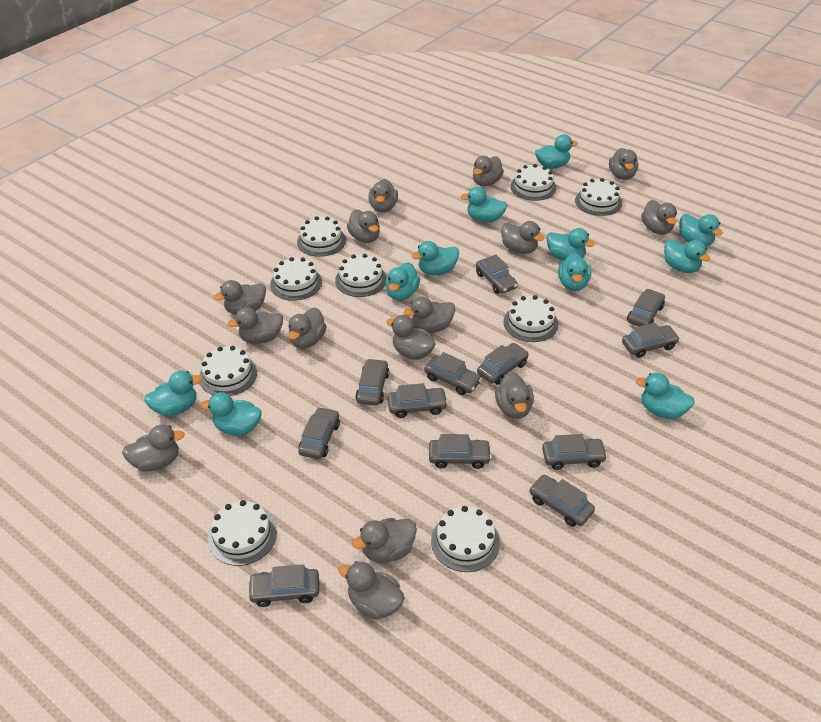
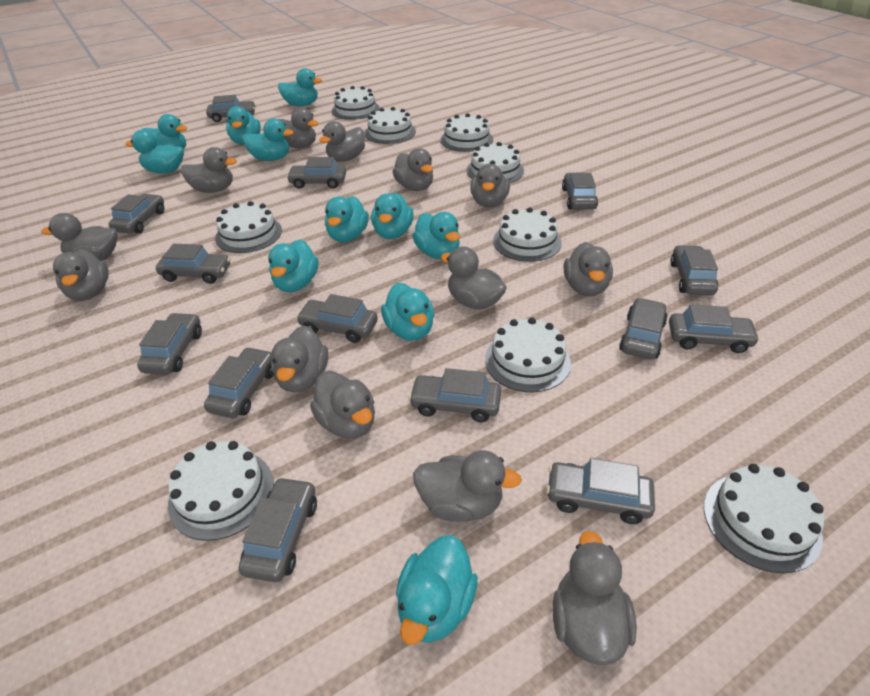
grey car: [247,564,319,607] [298,407,340,459] [355,359,389,406] [388,383,448,418] [424,352,482,395] [429,434,492,469] [476,254,518,294] [477,343,529,385] [529,475,595,527] [542,434,608,470] [622,323,680,358] [627,289,665,327] = 12 -> [108,194,164,234] [137,313,202,375] [156,244,231,284] [204,347,274,418] [206,95,256,122] [239,477,317,582] [287,157,346,189] [296,294,378,343] [409,368,501,422] [546,458,655,524] [562,173,598,210] [619,298,668,360] [669,304,760,353] [670,245,718,295] = 14
grey duck: [122,425,185,472] [214,280,266,315] [228,307,283,344] [288,308,327,348] [338,561,405,620] [347,210,380,243] [352,518,417,563] [368,179,398,213] [386,315,435,360] [404,297,455,333] [473,156,504,186] [495,372,534,419] [501,221,544,254] [609,148,638,180] [641,200,677,235] = 15 -> [41,213,118,261] [53,249,109,301] [181,147,237,193] [271,326,328,393] [279,108,319,148] [310,371,375,438] [319,121,365,162] [393,148,433,191] [413,450,522,522] [441,246,507,310] [470,164,510,207] [553,531,637,665] [564,242,613,296] = 13

